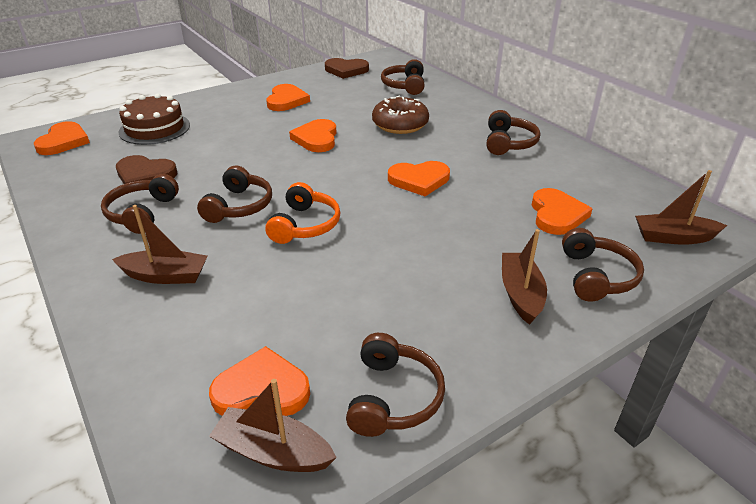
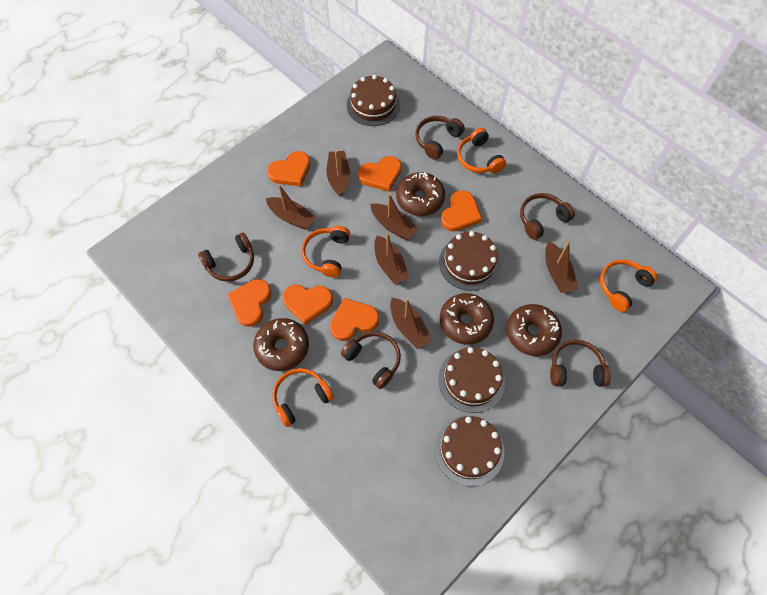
brown boat: [112,205,208,284] [209,379,337,472] [502,229,547,325] [635,170,727,245] = 4 -> [266,185,316,230] [327,151,350,197] [370,193,418,240] [374,233,409,284] [390,297,432,349] [545,241,578,293] = 6
brown cake: [118,93,190,145] = 1 -> [347,75,400,126] [434,416,504,486] [438,347,505,413] [439,231,500,291] = 4
brown donut: [372,96,429,134] = 1 -> [253,318,309,371] [396,172,445,216] [440,293,494,345] [506,304,562,356] = 4
brown headphones: [101,174,179,234] [197,166,272,223] [346,333,445,437] [381,59,425,95] [486,110,540,155] [562,228,644,302] = 6 -> [198,232,254,282] [341,331,401,389] [415,116,465,160] [520,193,575,240] [550,340,611,387] = 5
brown heart: [116,155,177,184] [325,58,369,79] = 2 -> none = 0
orange headphones: [265,182,341,244] = 1 -> [272,368,334,427] [302,226,350,277] [457,128,506,173] [600,259,658,312] = 4

